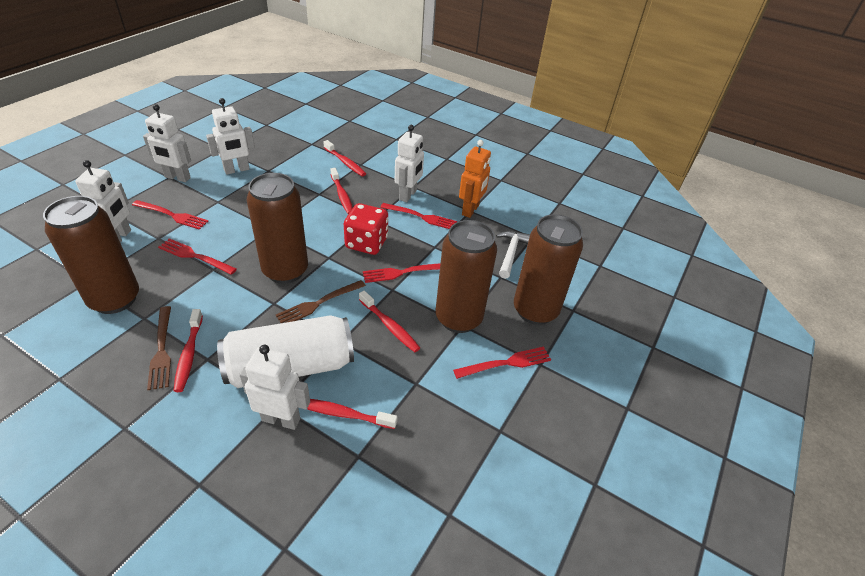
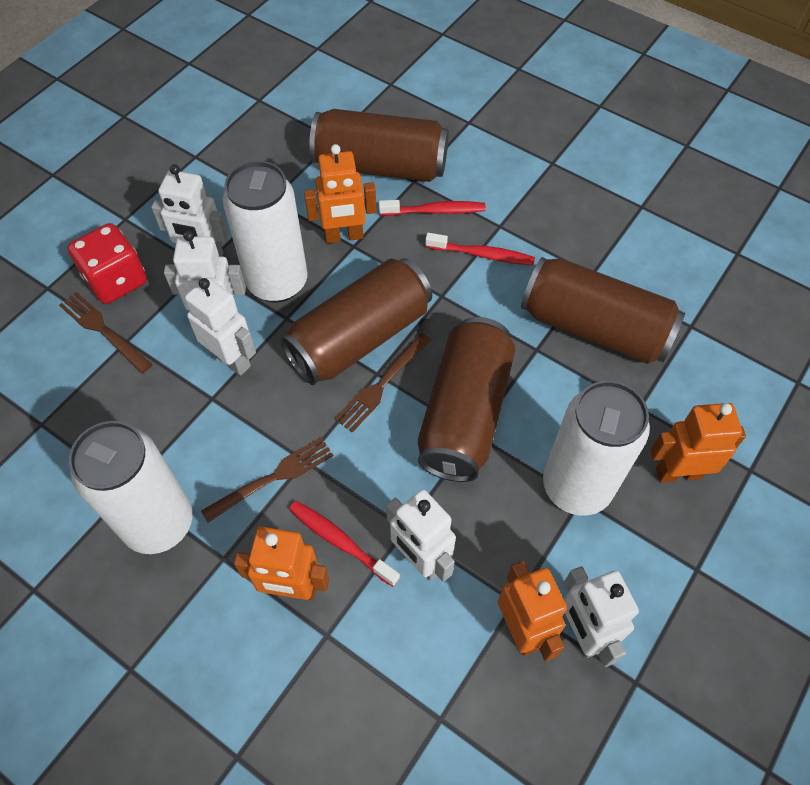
brown fork: [147,306,171,390] [276,280,366,323] = 2 -> [59,292,152,373] [201,437,334,522] [334,333,431,433] = 3
orange robot: [459,140,491,218] = 1 -> [234,527,329,600] [304,144,377,243] [498,561,567,661] [650,403,746,482] = 4
red fork: [132,200,209,230] [158,238,237,275] [363,263,441,283] [380,203,457,229] [453,347,551,379] = 5 -> none = 0
red toothbrush: [174,309,203,392] [307,399,397,429] [323,140,366,176] [330,168,353,214] [359,291,420,352] = 5 -> [289,501,400,587] [379,200,486,216] [425,233,535,265] = 3
white can: [217,315,354,388] = 1 -> [69,421,193,554] [223,161,308,303] [543,381,650,515] = 3
white hammer: [496,231,530,279] = 1 -> none = 0

